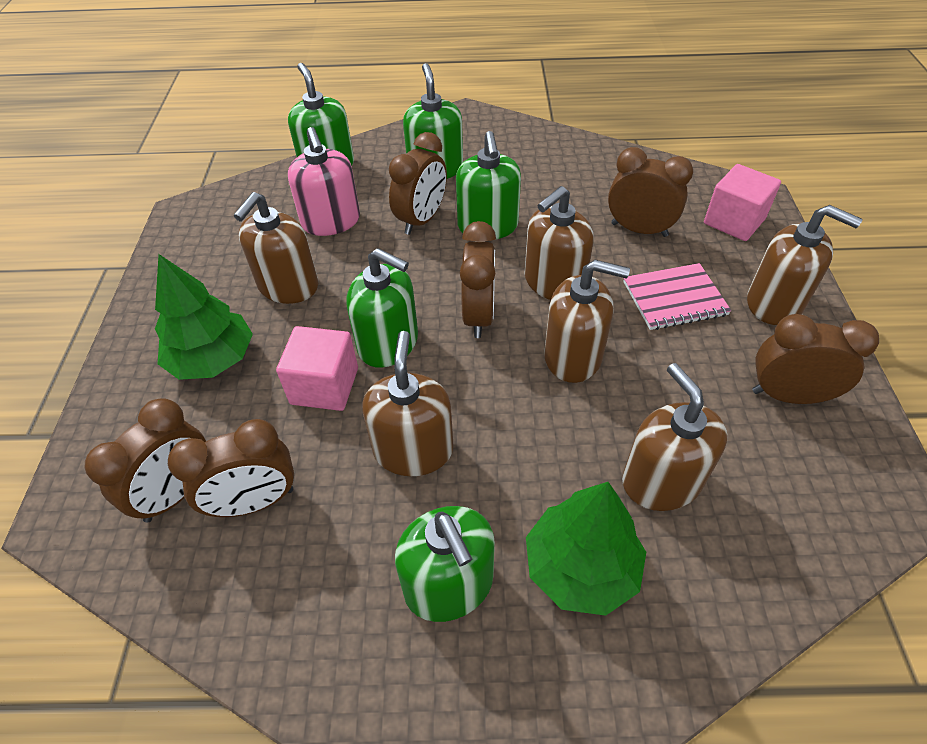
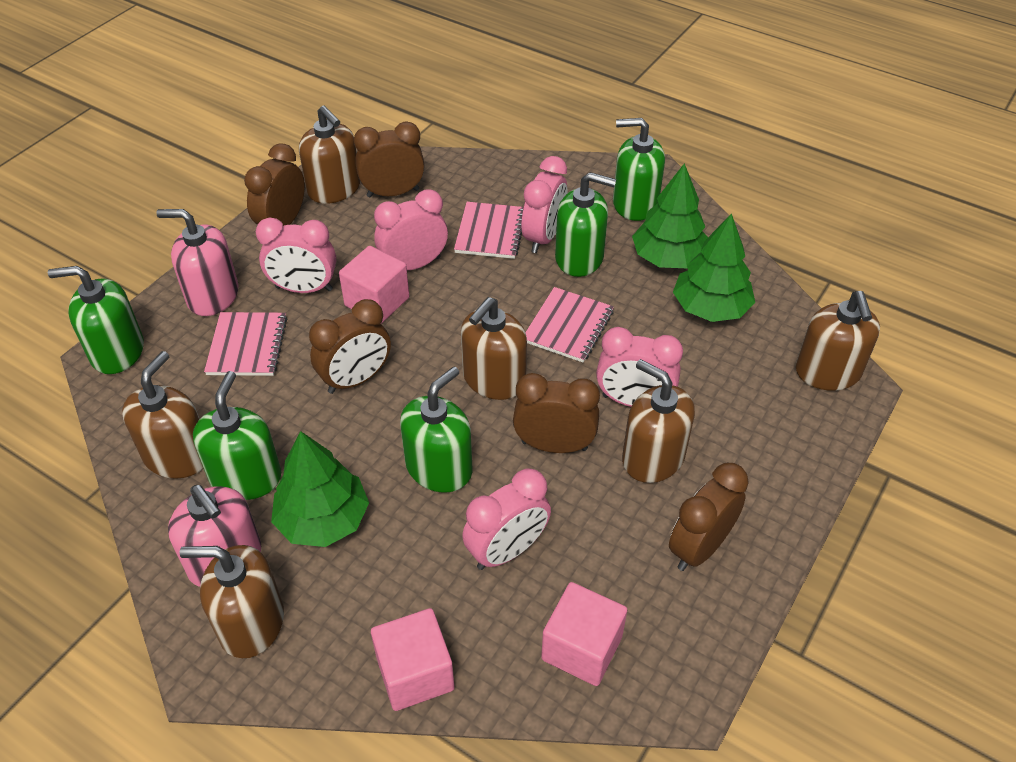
brown clock: [85,398,206,523] [168,419,294,517] [389,132,447,235] [460,221,496,338] [608,147,693,237] [752,314,879,404] = 6 -> [244,143,305,226] [309,299,391,394] [354,122,425,197] [513,373,600,453] [669,463,749,571] = 5
green tree: [155,254,253,380] [526,482,646,616] = 2 -> [271,431,369,547] [632,163,708,268] [673,213,755,322] = 3
pink clock: none = 0 -> [256,218,336,293] [374,189,448,270] [462,468,551,570] [521,156,567,253] [596,327,683,407] = 5
pink cube: [276,326,358,411] [704,164,781,241] = 2 -> [339,246,409,323] [371,608,455,711] [541,582,627,686] = 3
pink notebook: [623,263,731,330] = 1 -> [204,312,287,376] [454,202,523,259] [525,287,614,362] = 3
pink soap dispenser: [288,127,360,236] = 1 -> [156,209,239,316] [168,485,261,587] = 2

